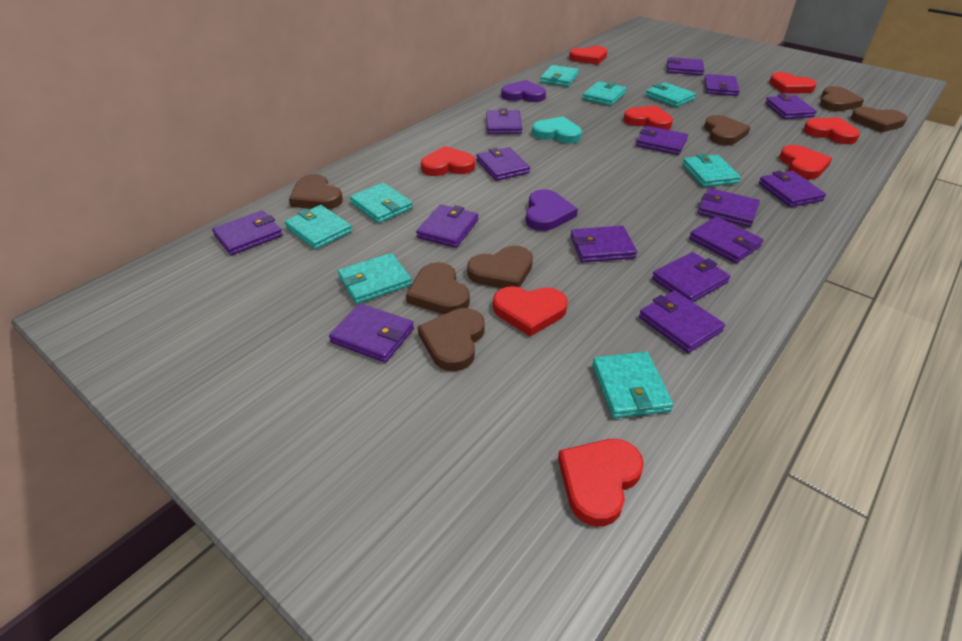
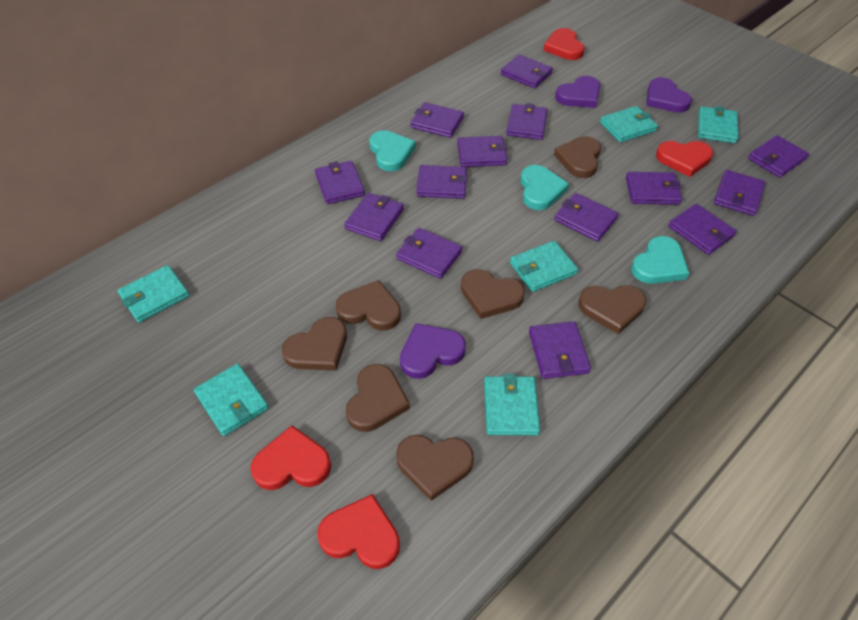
purple heart: [501,80,546,102] [526,189,578,231] = 2 -> [400,323,466,379] [555,76,600,108] [646,77,692,113] = 3
purple wallet: [212,210,283,255] [329,303,414,363] [416,204,478,248] [476,147,530,181] [486,108,522,134] [570,226,637,263] [636,126,688,155] [639,291,725,353] [652,252,730,302] [667,57,704,75] [689,216,763,263] [698,188,760,227] [704,74,740,96] [759,171,826,207] [765,94,817,119] = 15 -> [315,161,365,204] [344,193,404,241] [396,228,462,279] [411,102,464,138] [417,165,468,199] [457,136,507,167] [501,54,553,88] [506,103,548,140] [529,321,591,379] [554,193,619,242] [626,172,682,205] [668,204,737,255] [714,170,765,216] [748,135,809,178] = 14
red heart: [421,146,475,176] [493,286,568,337] [558,439,644,527] [569,46,607,65] [623,106,673,130] [769,72,817,94] [779,145,832,180] [803,118,860,144] = 8 -> [251,425,331,490] [317,494,400,569] [543,28,585,60] [656,141,713,177] = 4
turquoise heart: [532,117,582,143] = 1 -> [369,130,416,171] [520,165,569,210] [631,236,689,284] = 3
turquoise wallet: [284,205,352,249] [338,253,412,304] [350,183,413,223] [540,65,579,87] [582,81,626,106] [592,352,673,418] [645,82,696,107] [682,154,741,187] = 8 -> [118,265,189,323] [194,364,269,436] [484,374,540,435] [510,241,578,292] [600,106,658,143] [698,106,738,143] = 6

